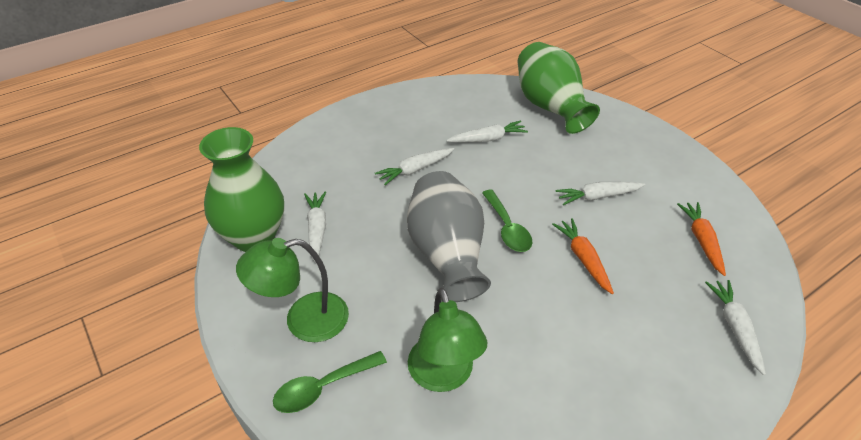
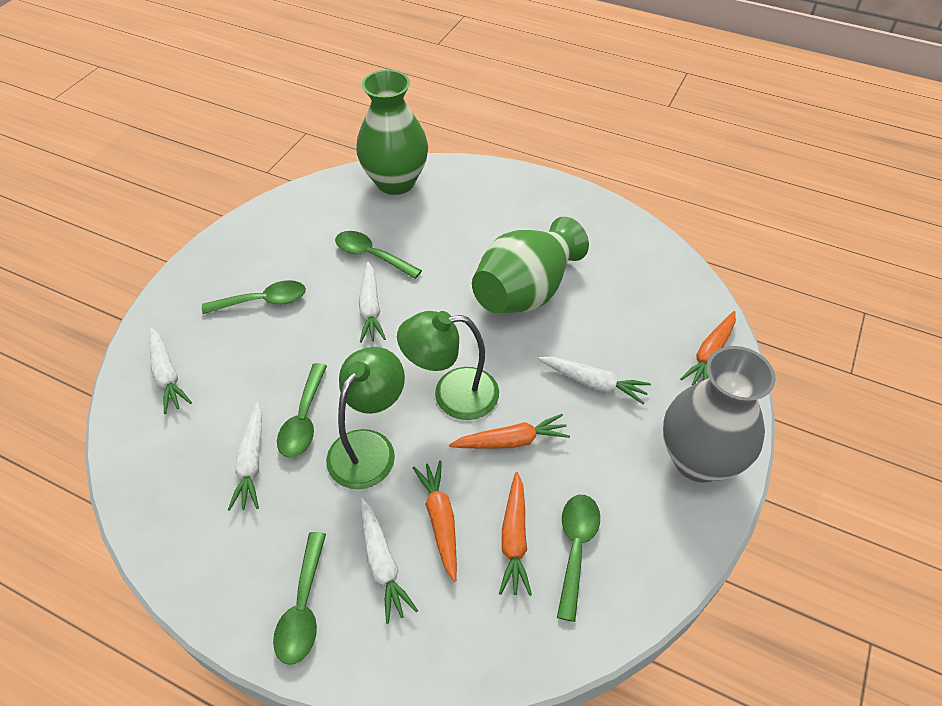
green spoon: [273,351,387,413] [482,190,532,252] = 2 -> [202,280,306,314] [273,532,326,665] [277,363,327,458] [335,231,422,279] [557,495,600,622] = 5
orange carrot: [552,218,614,294] [677,202,726,276] = 2 -> [413,461,457,582] [449,414,570,449] [499,472,532,596] [680,311,736,385] = 4

